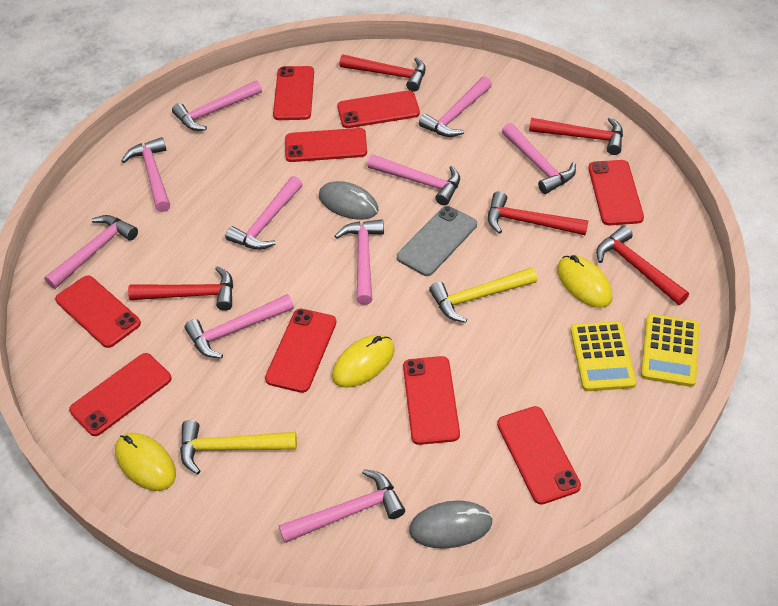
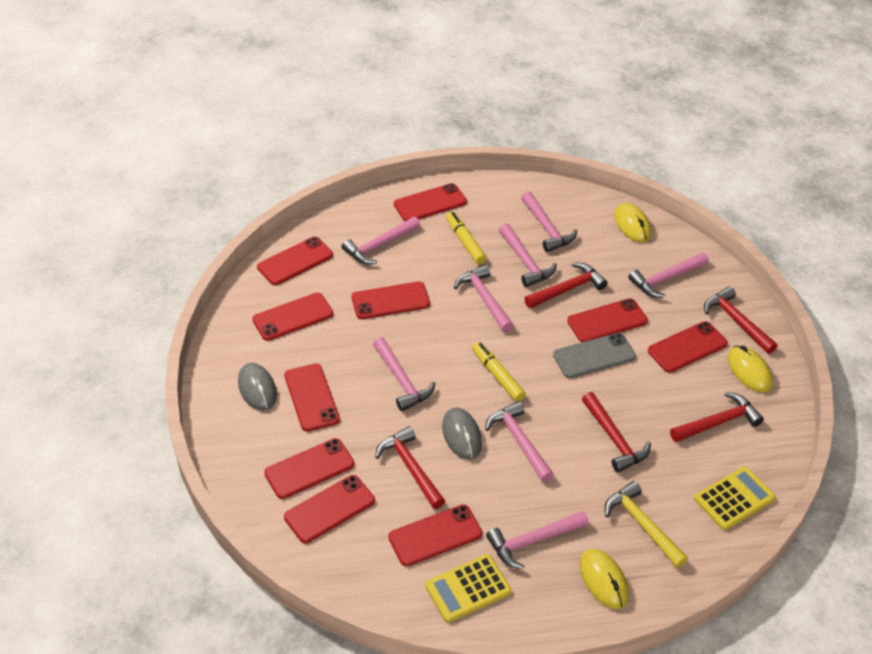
pink hammer: [44,215,138,289] [121,137,170,212] [172,80,262,131] [185,294,294,358] [225,176,303,250] [279,469,405,543] [335,219,384,305] [367,154,460,205] [419,77,492,137] [502,123,576,194] = 10 -> [342,217,420,264] [373,337,435,411] [454,265,513,332] [485,401,554,482] [486,511,589,569] [499,224,557,287] [521,191,577,252] [628,252,709,298] = 8
red phone: [55,275,141,348] [69,353,172,436] [265,309,336,393] [273,66,314,120] [285,128,367,162] [337,90,420,128] [403,356,460,445] [497,406,581,505] [588,160,644,225] = 9 -> [252,293,333,341] [257,237,333,285] [264,438,354,499] [284,363,340,431] [284,475,375,543] [352,281,430,319] [389,504,482,566] [394,183,467,221] [567,298,648,342] [648,321,728,373] = 10
yellow hammer: [180,420,297,474] [429,267,537,323] = 2 -> [605,481,688,568] = 1
yellow marker: none = 0 -> [446,212,486,264] [472,342,526,402] = 2

